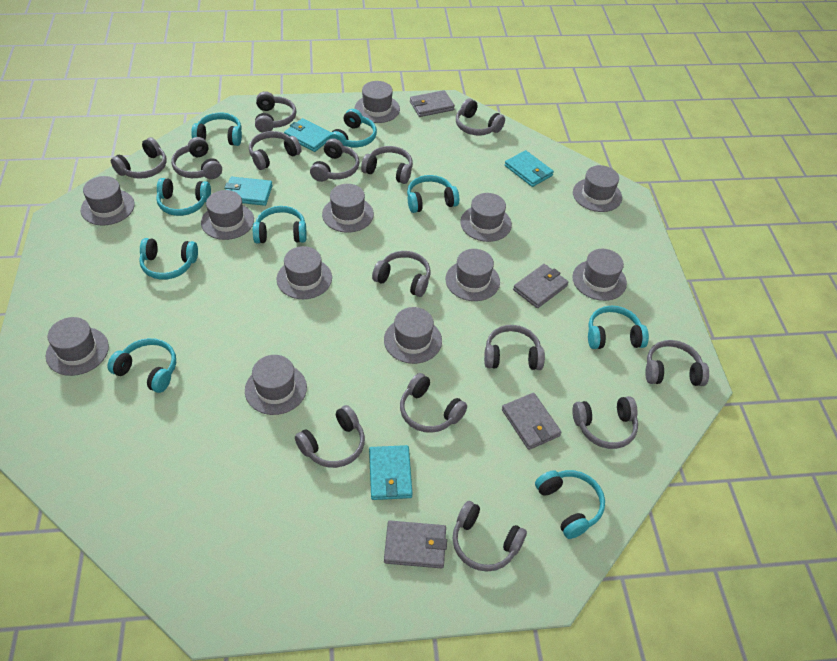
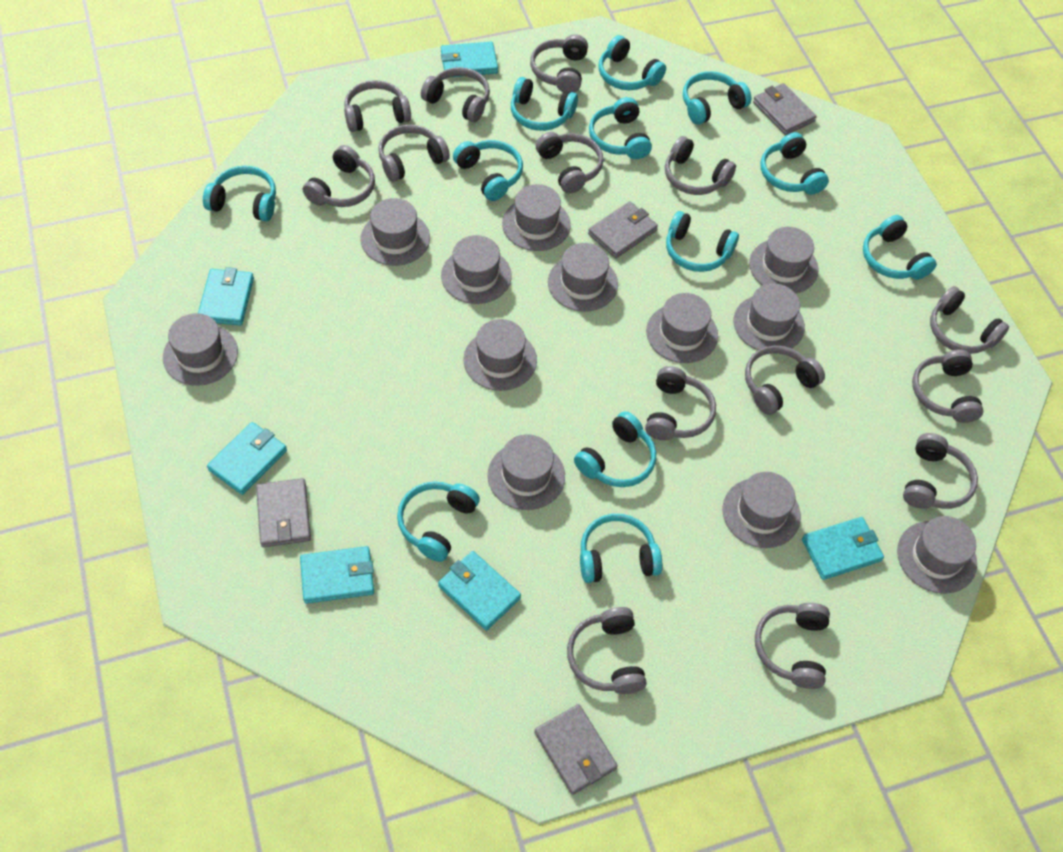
turquoise headphones: [107,338,176,393] [139,238,198,280] [156,178,211,216] [191,113,242,146] [253,206,307,244] [328,109,377,147] [407,175,459,213] [535,470,605,539] [588,306,649,349] = 9 -> [203,166,276,221] [397,481,480,562] [453,140,523,201] [511,77,578,131] [574,411,656,487] [580,514,662,583] [589,97,652,159] [598,35,666,90] [666,211,739,272] [683,71,751,125] [760,132,829,195] [863,215,937,280] = 12
turquoise wallet: [224,177,273,206] [284,118,331,152] [369,445,413,500] [505,150,554,187] = 4 -> [198,267,254,326] [207,422,287,495] [300,546,374,604] [438,551,521,631] [441,42,498,78] [802,517,884,580] = 6

